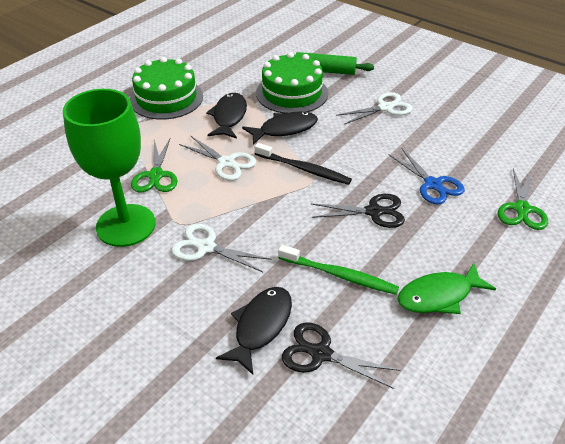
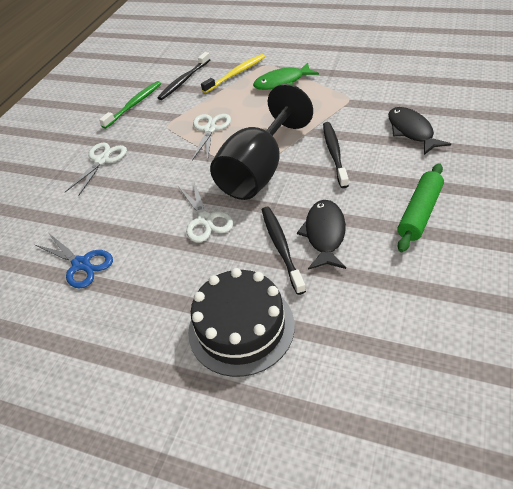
black cake: none = 0 -> [188,268,295,377] = 1
black fish: [206,93,247,138] [216,287,292,375] [242,112,318,144] = 3 -> [297,200,346,270] [388,107,451,155] = 2
black goblet: none = 0 -> [210,84,313,200] = 1
black scissors: [282,322,400,389] [311,194,405,228] = 2 -> none = 0
black toothbrush: [255,143,352,185] = 1 -> [158,52,211,100] [262,207,306,295] [323,122,349,188] = 3
green cake: [130,57,203,120] [256,52,328,113] = 2 -> none = 0
green goblet: [63,89,156,247] = 1 -> none = 0
green scissors: [131,139,177,192] [498,168,548,230] = 2 -> none = 0
yellow toothbrush: none = 0 -> [201,54,265,93] = 1

